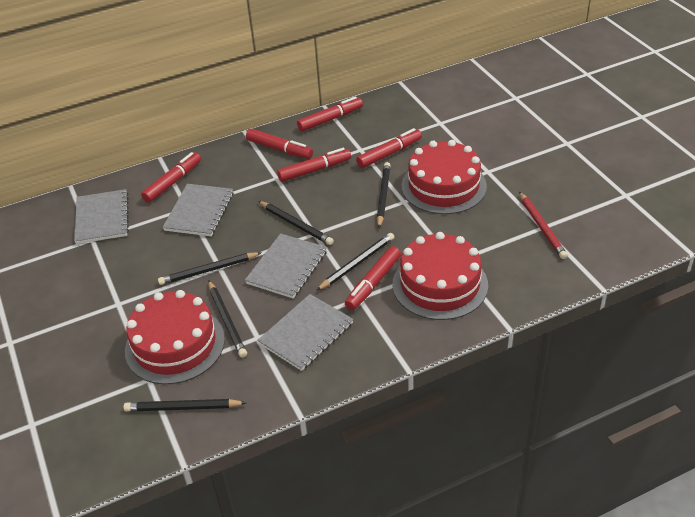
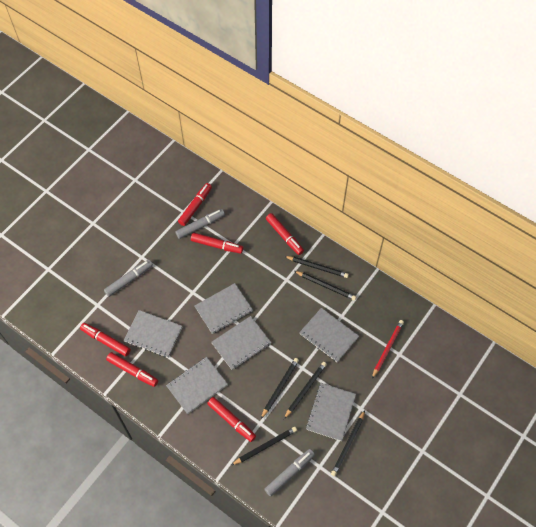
grey marker: none = 0 -> [104,260,153,297] [175,209,225,239] [264,449,315,497] = 3
grey notebook: [74,189,129,244] [162,184,234,236] [245,233,327,298] [257,294,353,371] = 4 -> [124,310,182,358] [166,357,228,414] [195,283,253,334] [211,316,272,370] [299,308,359,362] [306,383,356,441] = 6
red cake: [125,290,225,384] [393,232,488,320] [401,140,487,214] = 3 -> none = 0

